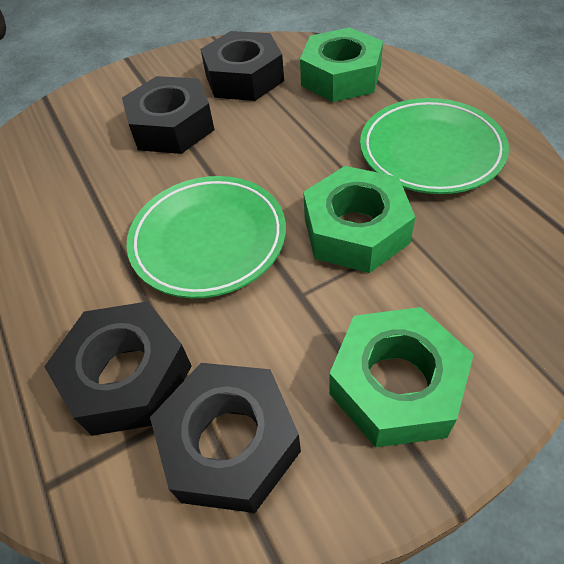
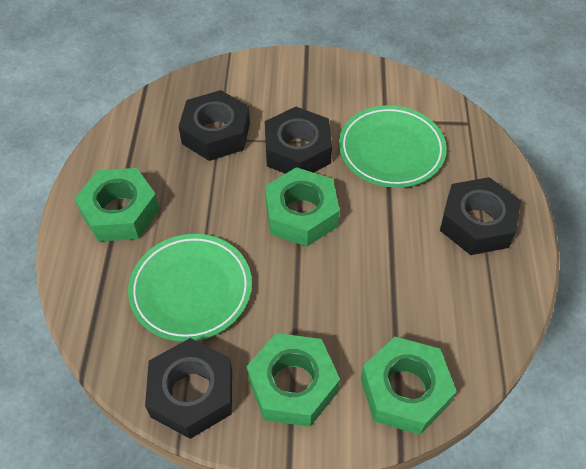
green nut: [300,27,383,102] [303,166,415,273] [329,307,474,447] = 3 -> [74,168,160,242] [247,333,340,427] [265,167,340,247] [361,337,457,435] = 4

